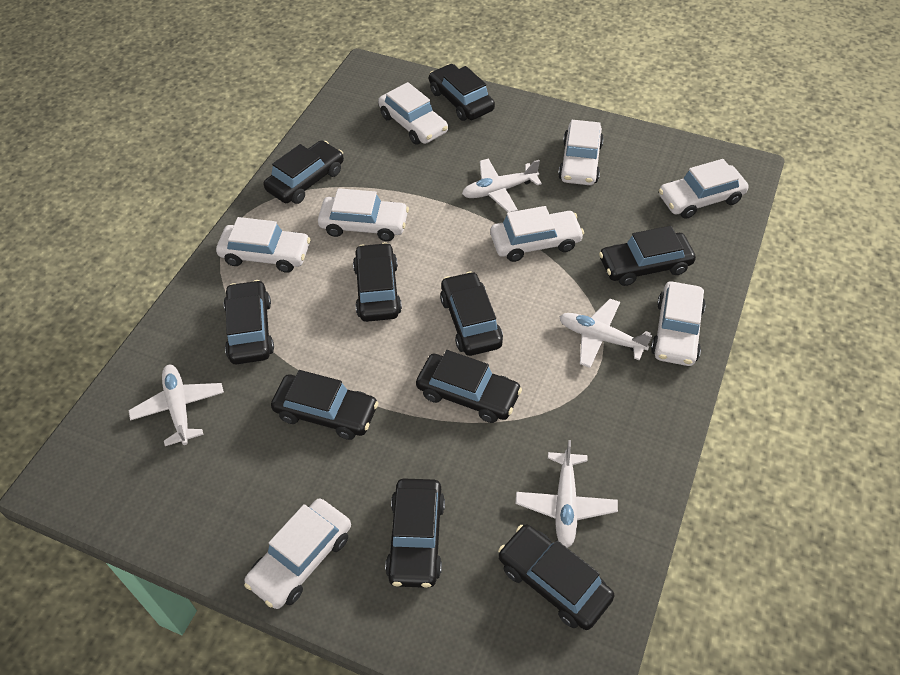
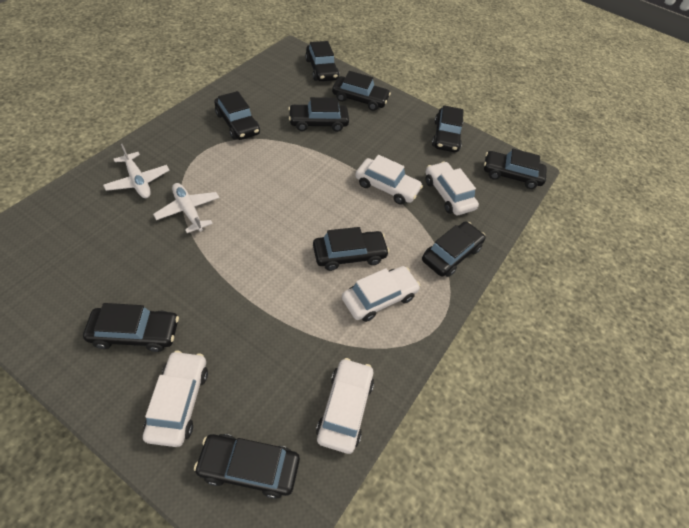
white car: [216,217,311,273] [244,498,351,609] [318,188,409,241] [378,82,448,145] [490,206,584,262] [558,120,604,185] [651,281,706,366] [659,159,748,219] = 8 -> [143,351,208,447] [316,358,374,454] [342,266,420,322] [355,155,423,204] [425,162,479,215] = 5
white plane: [128,365,224,446] [462,158,542,212] [516,440,618,548] [560,299,653,368] = 4 -> [103,144,169,198] [153,183,220,233] = 2

